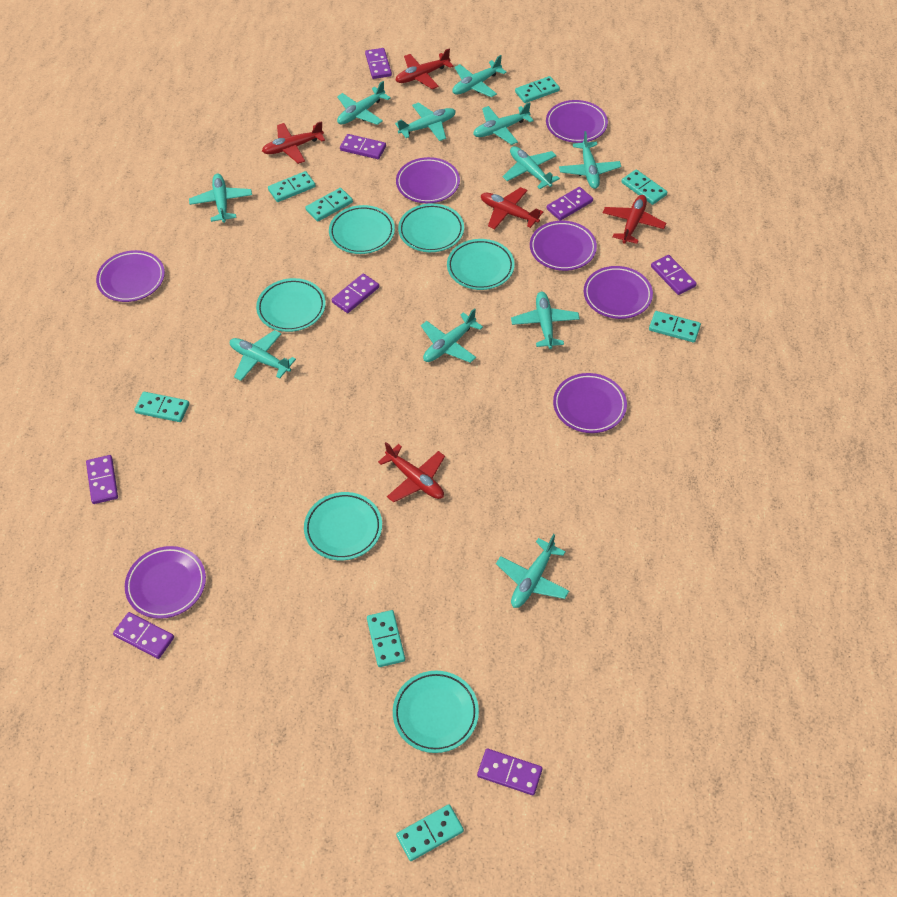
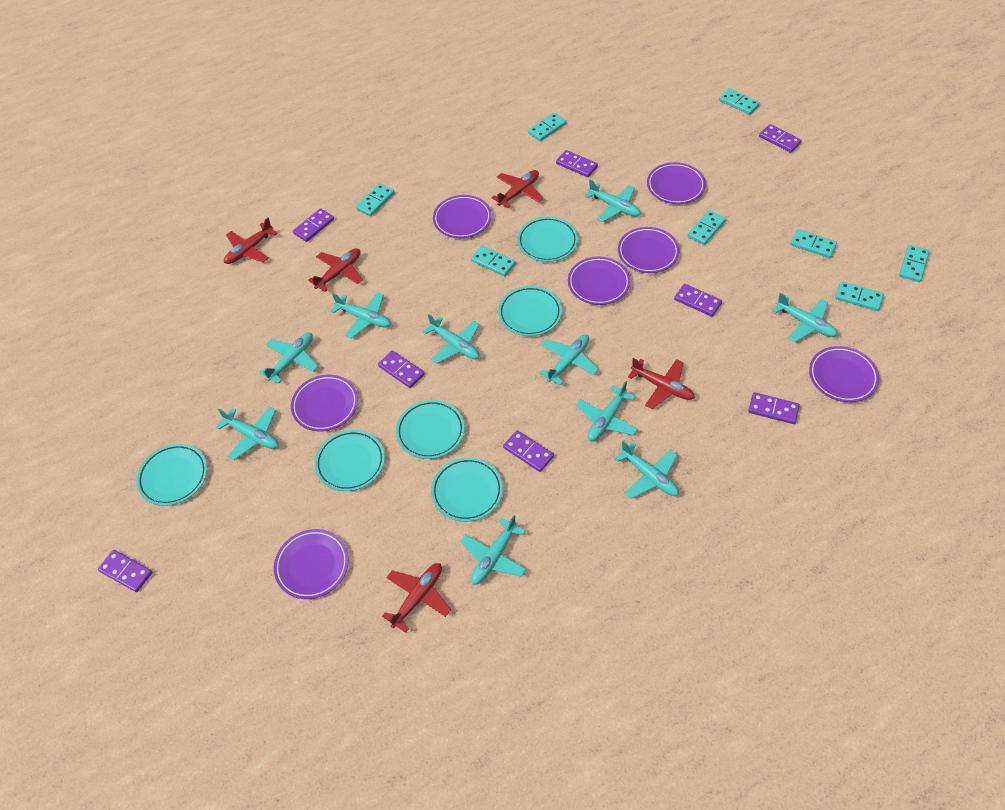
turquoise plane: [189,174,252,223] [230,330,296,381] [337,81,391,125] [395,102,456,141] [421,308,483,363] [452,55,507,97] [473,102,534,145] [496,534,569,608] [503,146,560,189] [511,292,580,349] [559,131,621,189] = 11 -> [216,407,279,460] [260,333,318,384] [330,292,391,339] [423,314,480,364] [460,515,527,584] [539,335,598,385] [576,381,638,441] [585,180,641,222] [615,441,679,499] [773,293,837,342] = 10

